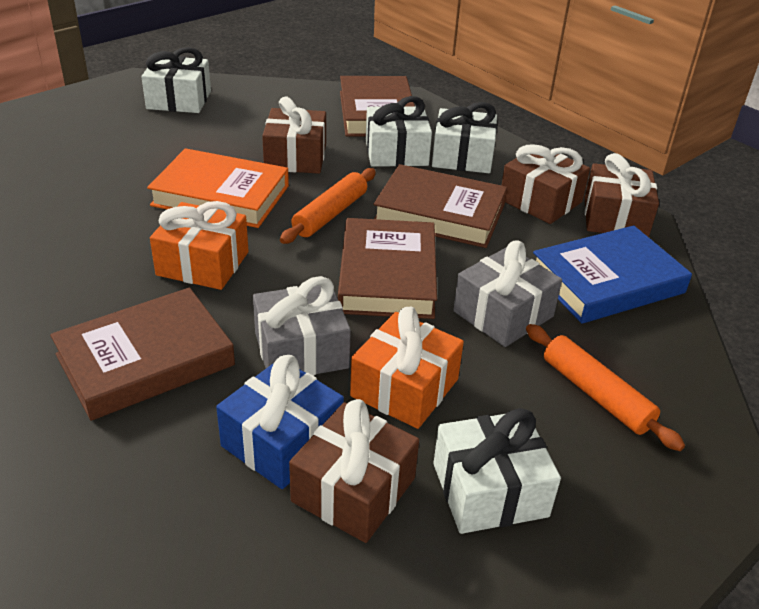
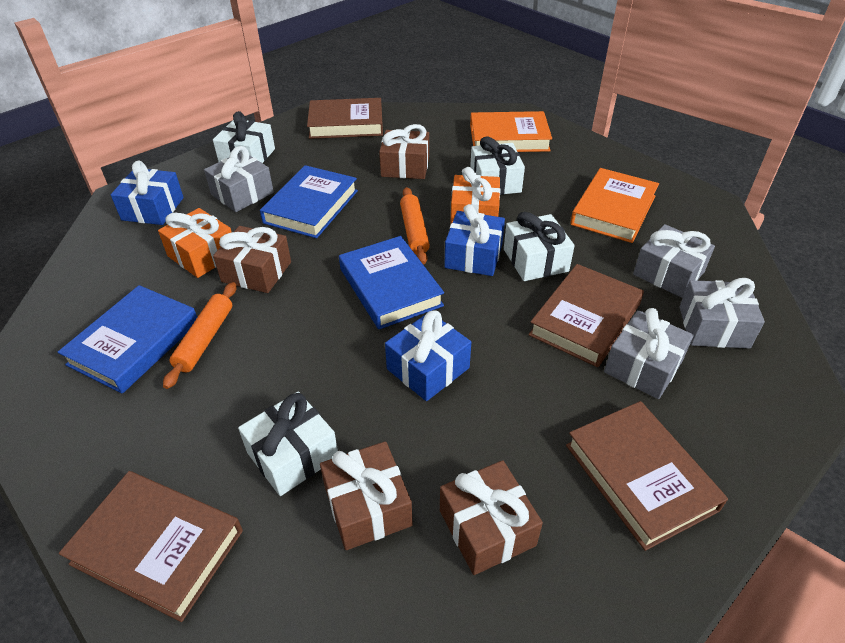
blue book: [533,225,692,324] = 1 -> [58,285,197,394] [260,165,358,238] [339,236,444,329] = 3
blue gift: [216,355,344,489] = 1 -> [111,161,184,225] [385,310,471,401] [444,204,505,276] = 3
grey gift: [253,276,351,376] [453,240,562,347] = 2 -> [204,146,274,212] [604,308,694,399] [633,224,715,298] [680,278,765,348] = 4
orange book: [147,148,289,228] = 1 -> [470,111,552,152] [570,168,659,243] = 2

